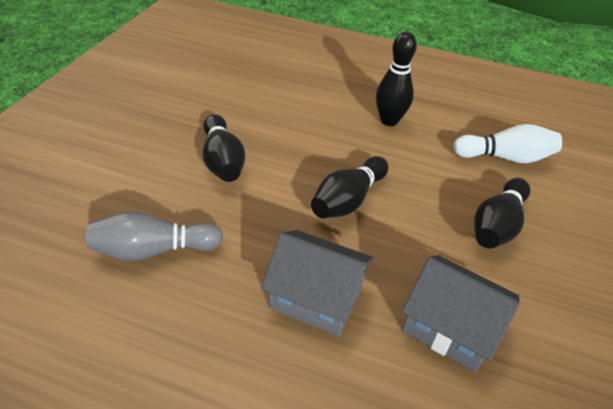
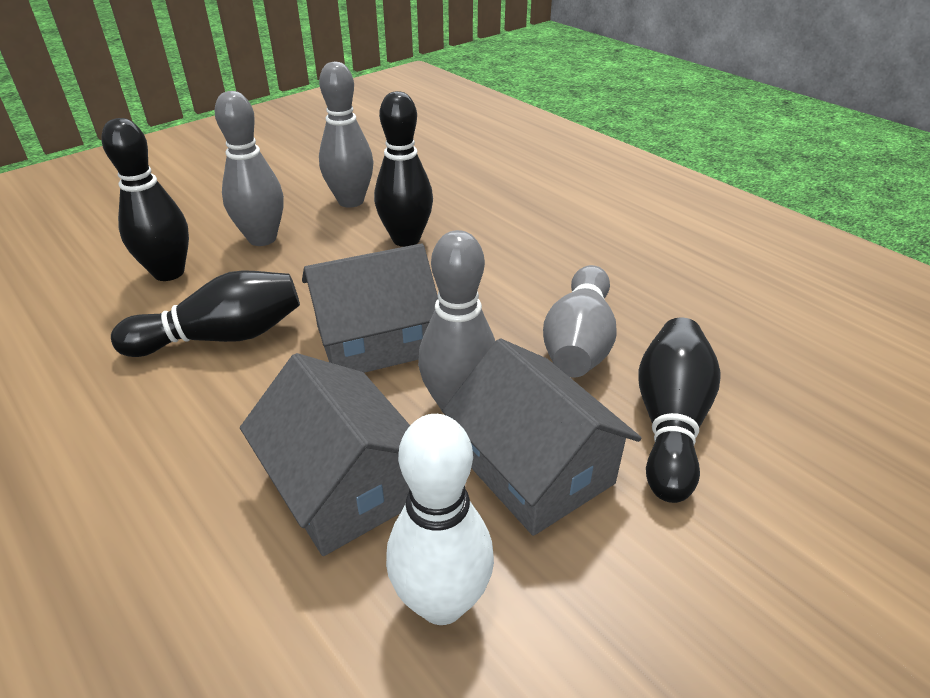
grey bowling pin: [86,211,223,261] = 1 -> [214,91,284,246] [319,62,374,208] [418,230,495,415] [543,265,617,378] = 4
grey house: [261,230,374,336] [402,255,520,372] = 2 -> [240,353,410,556] [302,243,438,373] [442,338,641,536] = 3

